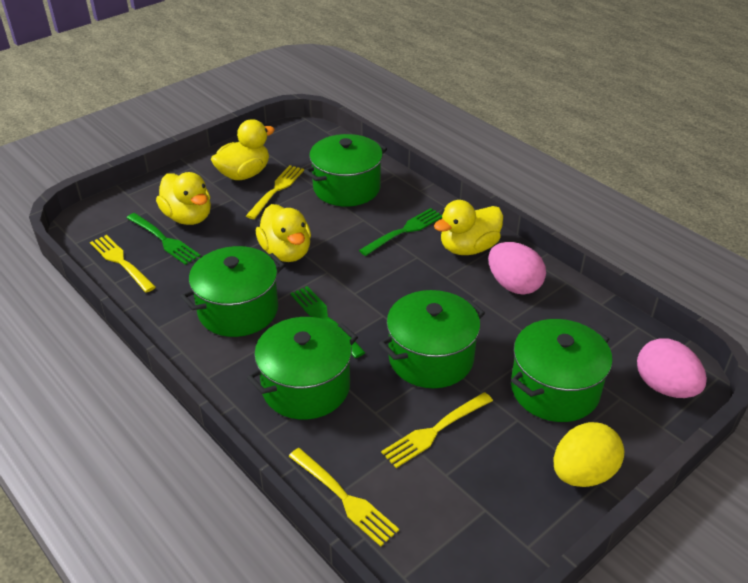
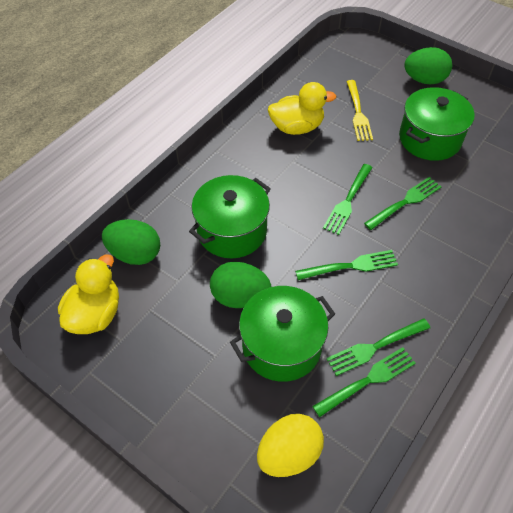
green egg: none = 0 -> [102,219,160,265] [210,262,271,308] [404,47,452,84] = 3
green fork: [127,213,200,265] [290,286,366,358] [359,208,442,256] = 3 -> [295,250,398,280] [312,347,416,417] [323,164,373,235] [326,318,430,376] [364,177,441,230] = 5
green pot: [180,246,285,337] [247,317,358,420] [304,134,387,207] [379,290,485,388] [511,319,612,422] = 5 -> [189,175,271,258] [230,286,335,382] [399,87,475,161] = 3
pink egg: [488,242,546,295] [637,338,707,398] = 2 -> none = 0
yellow duck: [156,172,211,225] [211,119,275,180] [256,204,311,262] [434,200,503,255] = 4 -> [58,255,119,334] [268,82,336,135] = 2
yellow fork: [90,235,156,293] [246,165,304,219] [289,448,399,546] [381,392,493,468] = 4 -> [346,80,373,141] = 1

